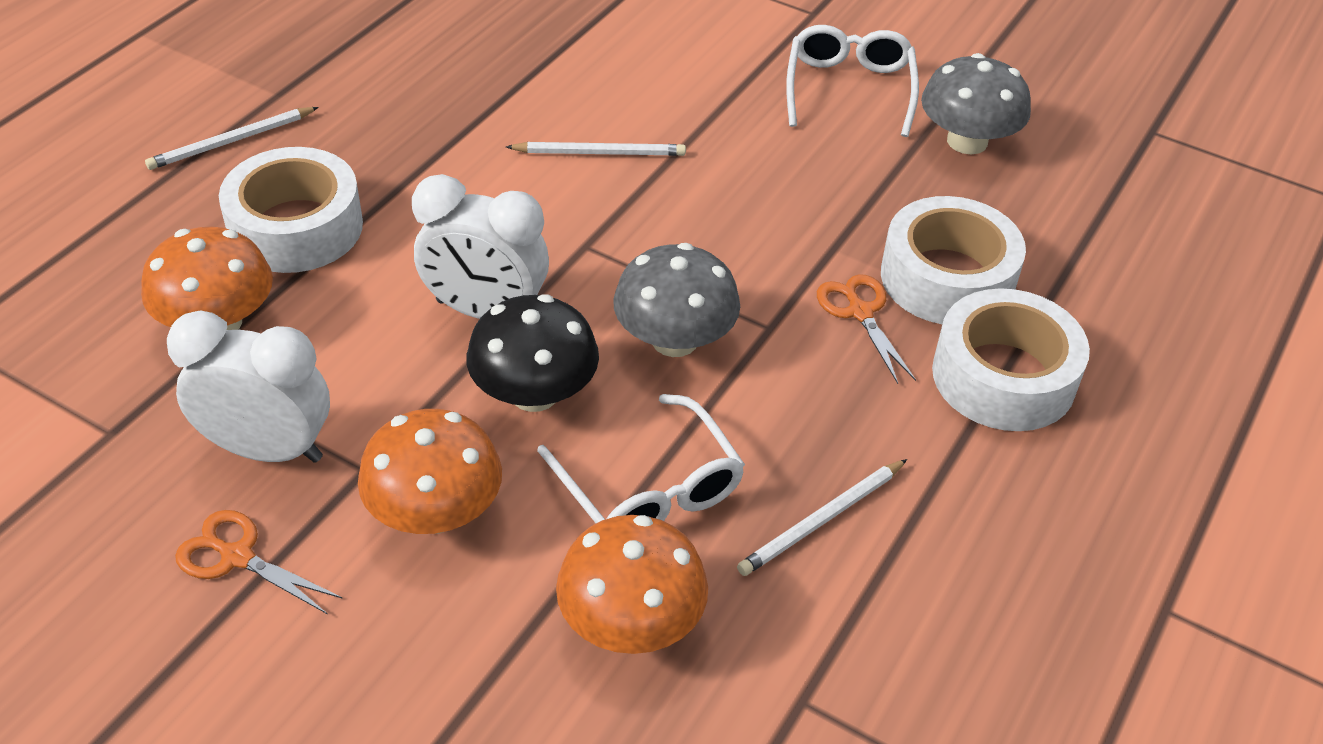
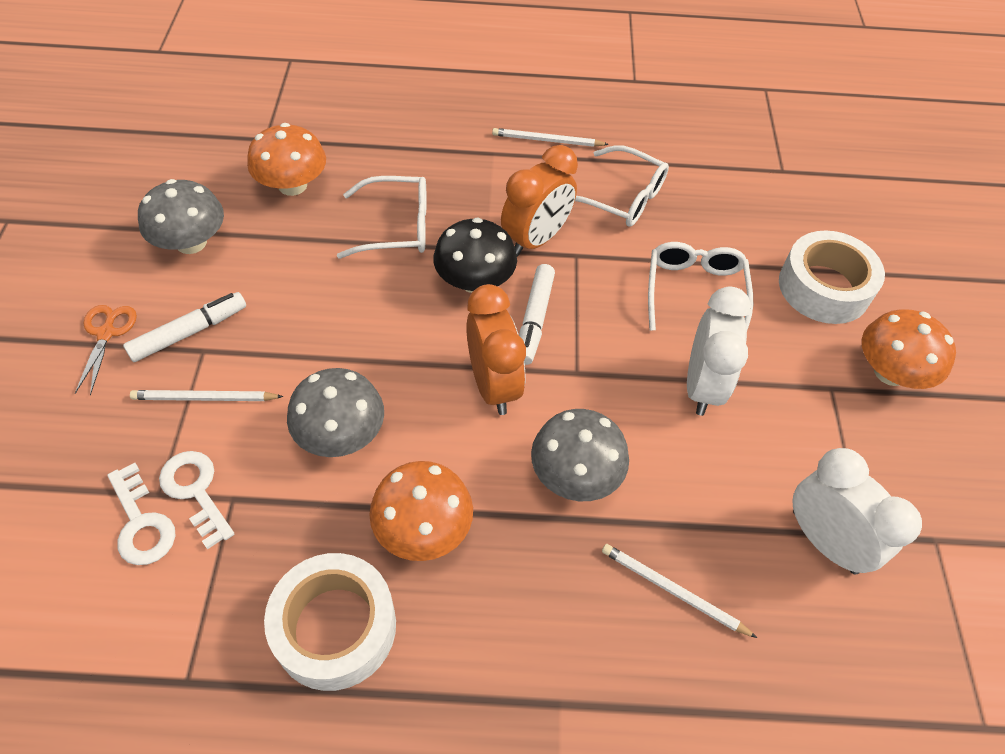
grey mushroom: [613,243,740,357] [921,53,1031,154] = 2 -> [138,179,224,254] [287,368,384,457] [531,409,629,501] = 3
orange clock: none = 0 -> [466,284,526,415] [501,145,578,257] = 2
orange scissors: [175,510,343,614] [817,274,916,384] = 2 -> [75,305,137,395] = 1
white glasses: [537,394,745,523] [786,25,919,137] = 2 -> [337,176,427,259] [575,145,669,227] [648,242,753,331] = 3
white key: none = 0 -> [107,463,175,565] [159,451,234,549] = 2
white marker: none = 0 -> [123,292,246,362] [519,264,555,365] = 2
white tape: [219,147,363,273] [881,196,1026,324] [932,288,1090,431] = 3 -> [264,553,396,691] [779,231,885,324] = 2

